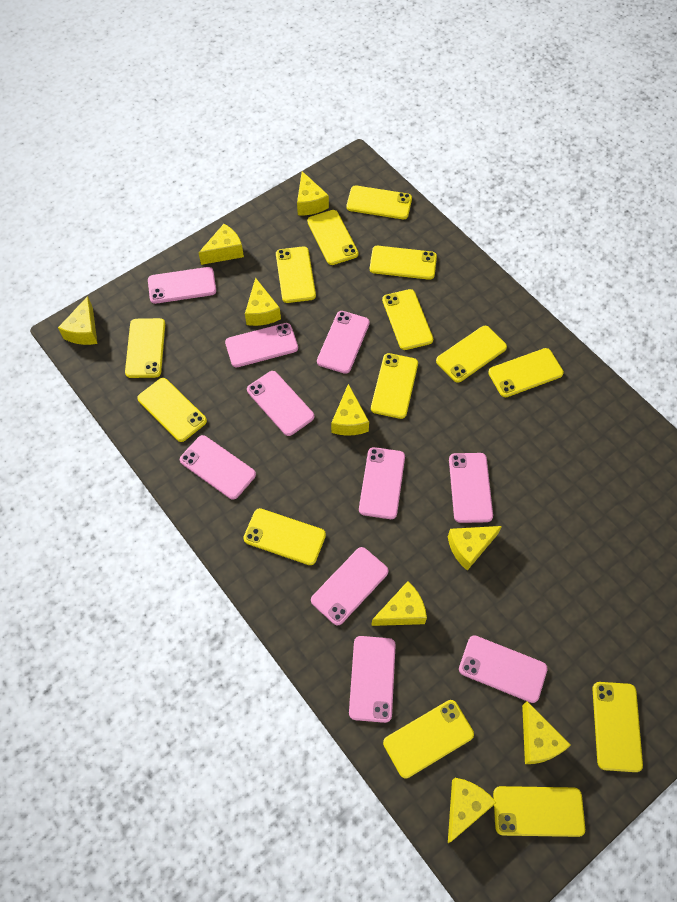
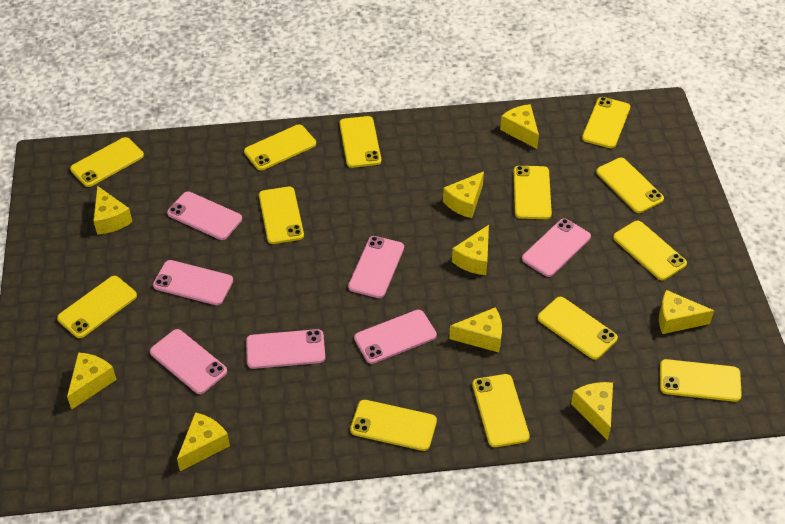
pink phone: [148,267,216,304] [180,435,256,500] [225,323,298,367] [247,371,314,436] [311,547,389,625] [317,311,370,374] [349,636,396,723] [359,447,405,519] [449,453,493,523] [459,635,548,703] = 10 -> [150,329,227,394] [153,260,233,305] [167,191,242,240] [246,329,325,369] [348,236,404,298] [354,310,437,364] [522,219,591,277] = 7
yellow phone: [125,318,165,378] [137,378,207,442] [243,508,326,565] [276,246,316,303] [307,210,359,265] [347,185,412,219] [370,246,437,280] [371,353,418,419] [382,289,433,350] [383,700,474,779] [436,326,507,383] [488,348,564,397] [493,786,585,837] [592,682,643,772] = 14 -> [57,276,137,338] [70,137,144,187] [244,124,316,170] [259,187,304,244] [339,116,381,168] [350,400,437,451] [472,374,530,447] [513,166,552,219] [537,297,618,360] [582,97,630,148] [596,158,664,213] [613,221,687,280] [660,359,742,402] = 13

